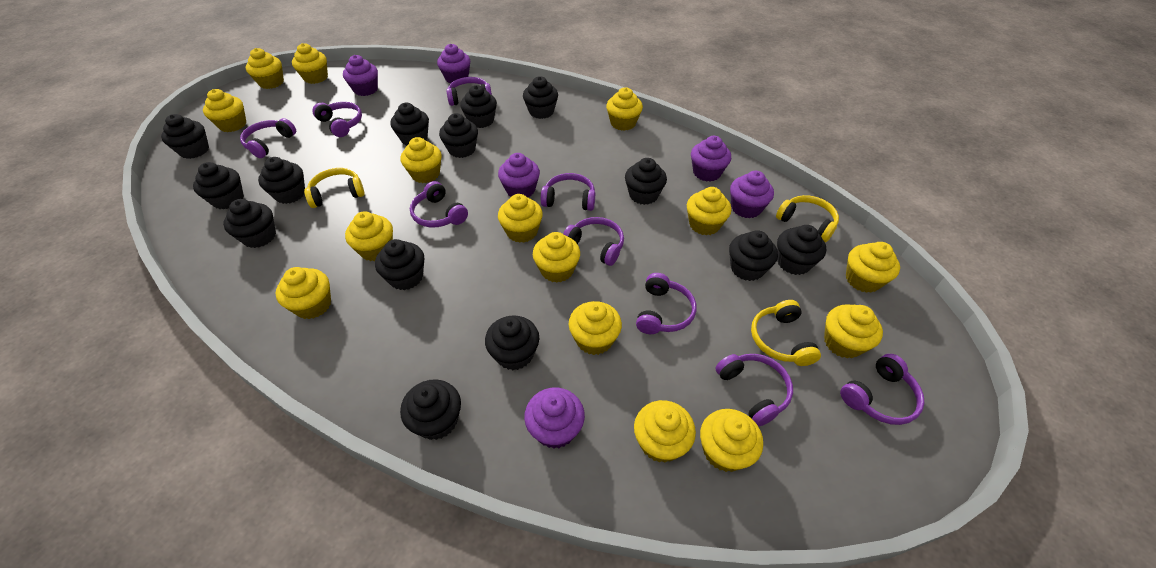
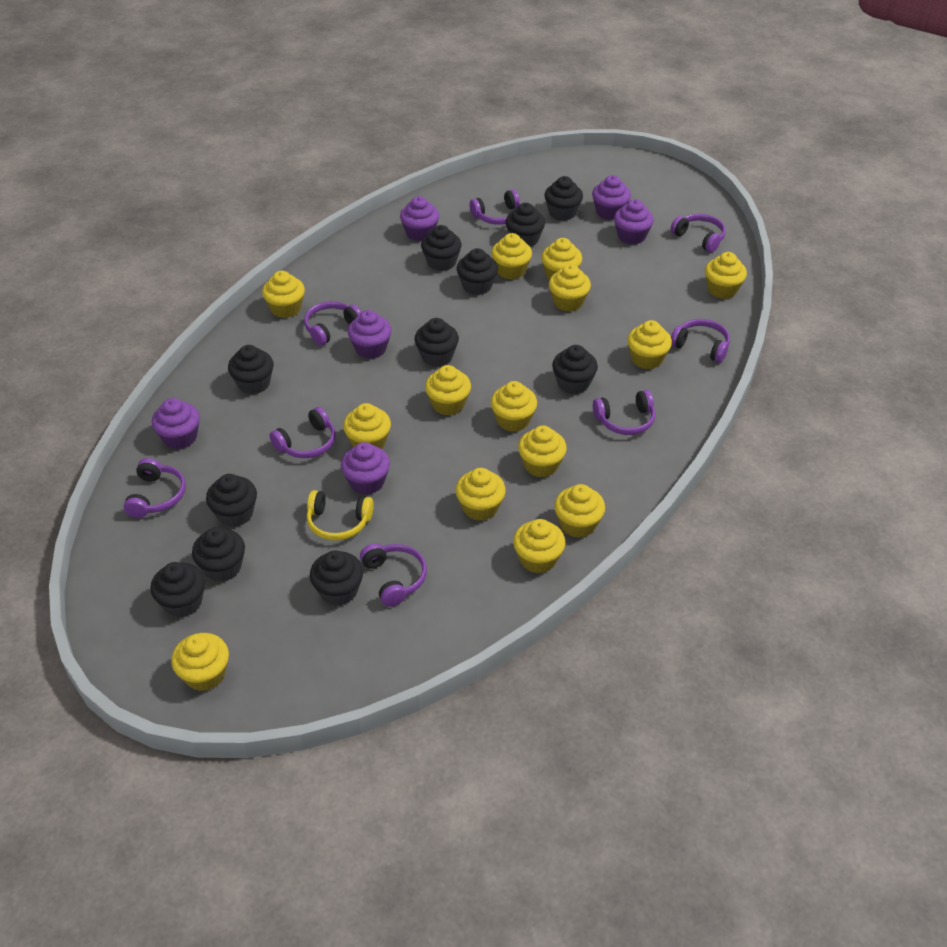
black cupcake: [161,114,209,159] [193,162,244,209] [223,199,276,248] [258,157,305,204] [375,239,424,290] [390,103,429,146] [400,379,461,440] [439,113,478,158] [460,85,497,128] [485,315,539,370] [523,76,558,119] [625,158,667,205] [729,231,778,281] [777,225,826,275] = 14 -> [150,562,205,618] [192,527,245,582] [206,474,257,527] [228,345,274,394] [310,550,363,606] [415,318,459,367] [421,225,462,271] [457,248,498,295] [505,203,545,247] [544,176,583,221] [552,345,598,394] = 11
purple headphones: [240,118,296,158] [312,102,362,137] [410,181,468,228] [446,77,492,106] [541,173,595,211] [563,217,624,266] [636,273,697,334] [715,354,793,426] [840,354,925,425] = 9 -> [124,458,186,518] [270,407,335,458] [304,301,362,346] [360,543,427,607] [470,189,521,225] [593,390,655,435] [670,214,726,253] [671,319,730,363] = 8
yellow cupcake: [203,89,246,132] [245,48,284,89] [276,267,331,319] [292,43,328,84] [345,211,393,261] [401,137,442,183] [498,194,543,243] [533,232,580,283] [569,301,622,355] [606,87,643,131] [634,400,696,463] [687,187,731,235] [700,409,763,472] [824,304,883,358] [846,242,900,293] = 15 -> [171,633,229,691] [262,271,305,318] [343,403,391,449] [425,365,471,415] [455,468,506,521] [491,233,532,279] [491,381,537,432] [513,519,565,573] [518,426,567,478] [541,238,582,280] [549,264,591,311] [554,484,605,538] [627,320,672,369] [705,252,747,299] = 14
yellow headphones: [304,168,365,208] [751,300,821,366] [776,195,839,242] = 3 -> [307,490,374,540] = 1

